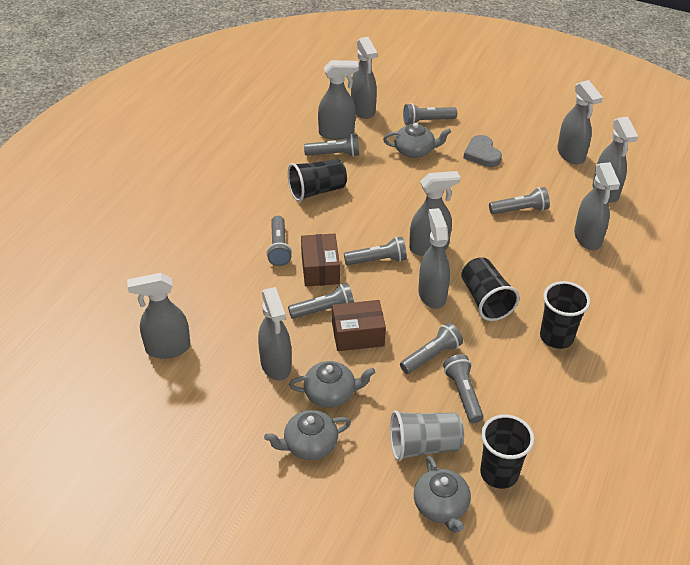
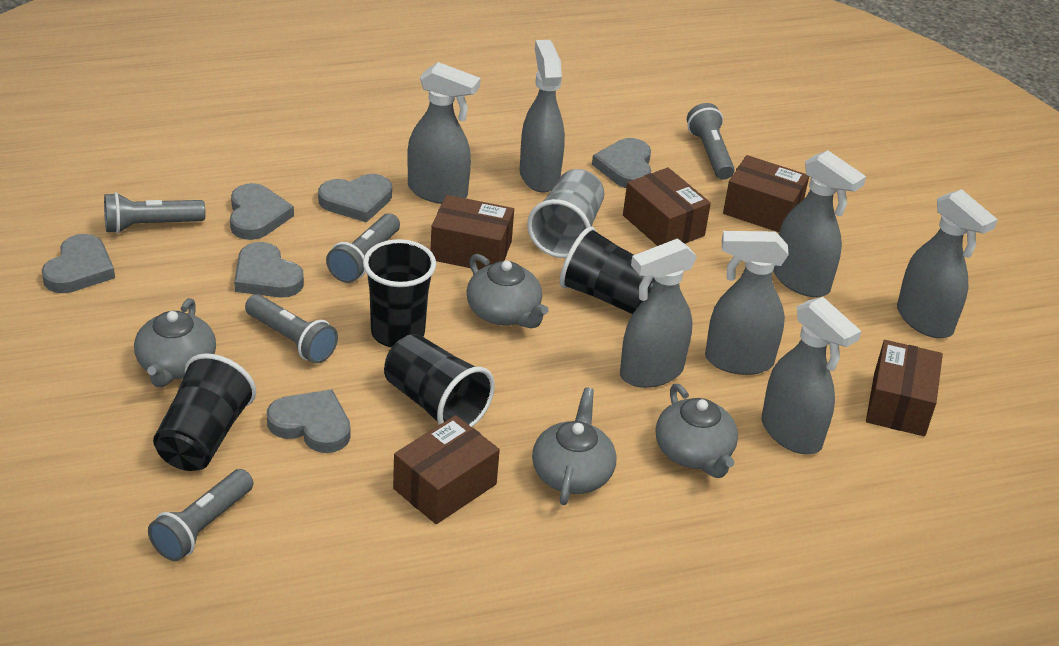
brown box: [301,233,340,287] [332,300,386,351] = 2 -> [393,415,500,524] [431,195,514,270] [623,167,711,246] [723,155,809,232] [866,340,943,436] = 5
grey flashlight: [266,216,292,266] [288,283,354,319] [304,134,359,157] [344,237,407,265] [400,323,463,374] [403,103,457,125] [443,354,483,423] [489,187,550,214] = 8 -> [104,192,205,234] [148,469,254,561] [245,294,338,364] [326,213,400,283] [687,103,735,180] = 5
grey heart: [463,135,502,167] = 1 -> [42,234,115,293] [230,183,294,240] [234,242,304,298] [267,389,350,453] [318,174,392,222] [592,138,651,188] = 6
grey spray bottle: [127,273,191,359] [258,287,292,381] [318,60,359,140] [351,37,377,119] [409,171,460,256] [418,208,450,309] [557,80,603,164] [574,162,620,250] [593,117,638,203] = 9 -> [407,62,481,204] [520,40,565,193] [620,238,697,388] [705,231,789,375] [762,297,861,454] [773,150,866,297] [897,189,998,338] = 7

